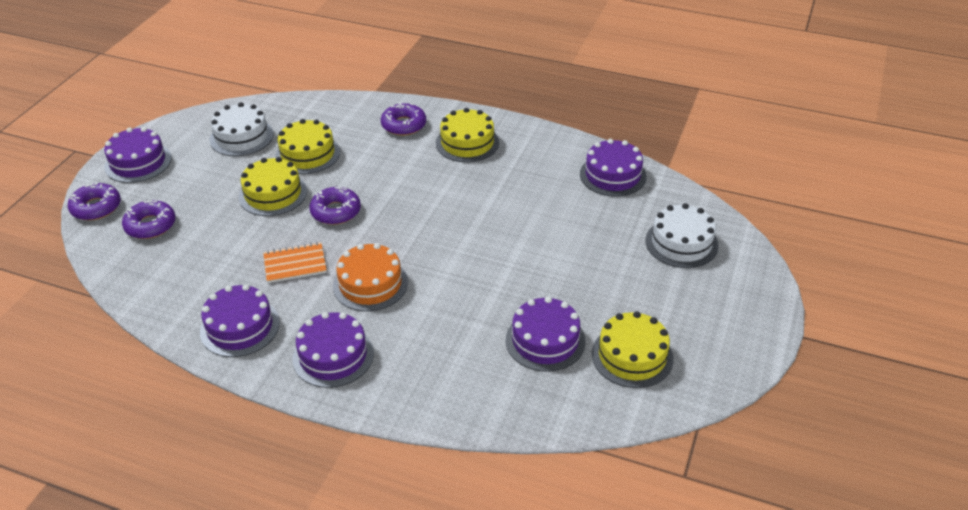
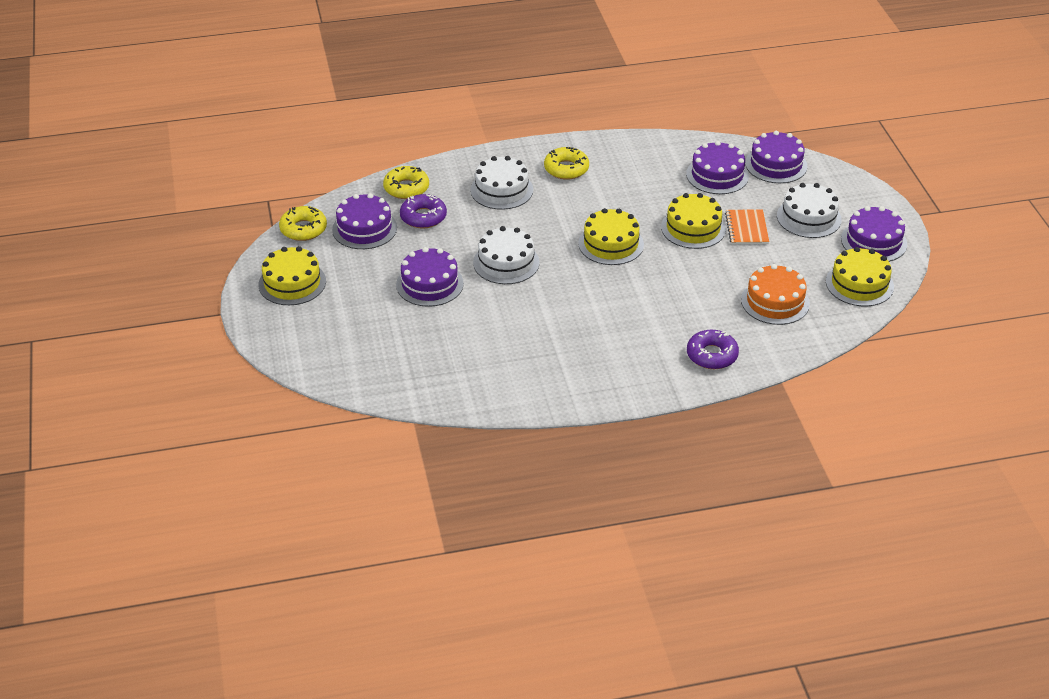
purple donut: [68,183,121,221] [122,200,175,239] [310,187,361,225] [381,102,426,136] = 4 -> [400,194,447,229] [687,330,739,369] = 2
white cake: [210,102,273,156] [645,203,719,268] = 2 -> [470,156,533,210] [473,226,540,284] [777,183,842,238] = 3
yellow donut: none = 0 -> [279,206,327,241] [383,166,429,199] [544,147,589,180] = 3

